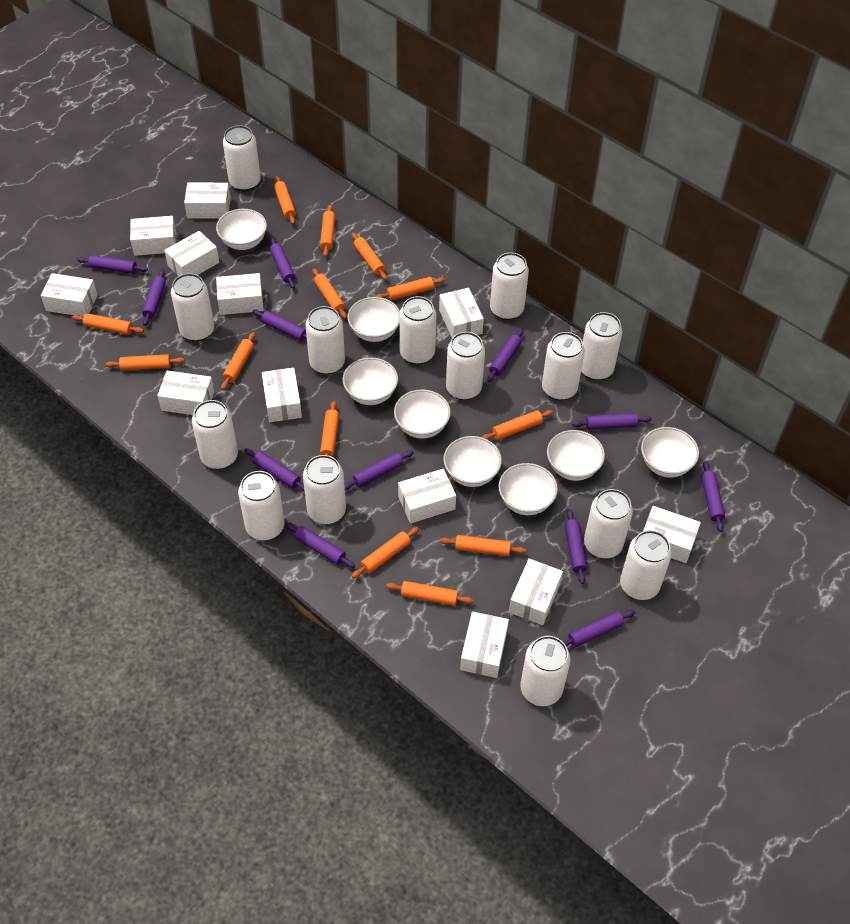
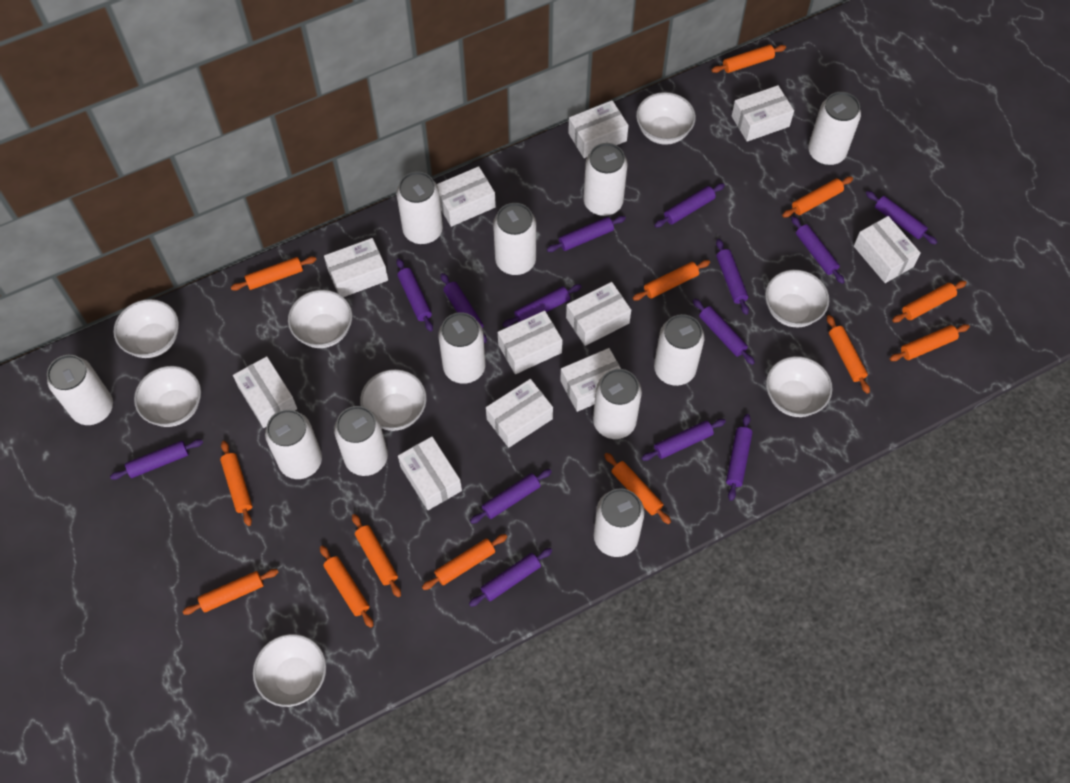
purple rolling pin: [77,255,148,274] [142,270,166,326] [245,448,305,492] [252,310,307,341] [270,238,295,289] [285,523,355,568] [344,450,414,490] [487,329,523,382] [562,610,635,647] [565,509,588,584] [572,413,652,430] [701,461,725,532] = 12 -> [110,439,203,480] [396,258,433,331] [441,273,487,343] [469,548,552,607] [470,469,552,524] [502,284,582,327] [547,216,626,252] [641,419,726,461] [654,183,725,228] [693,299,755,365] [716,239,749,315] [726,414,753,501] [791,216,845,284] [866,191,937,245] = 14
white box: [41,273,98,317] [130,216,177,256] [157,371,214,415] [164,231,219,276] [184,183,231,219] [216,273,264,315] [262,368,302,422] [398,469,456,524] [439,288,484,338] [460,612,509,678] [509,559,563,625] [643,506,701,563] = 12 -> [233,356,297,428] [324,238,388,297] [398,437,462,510] [437,166,496,227] [486,379,553,448] [498,311,563,374] [560,348,621,412] [566,282,631,346] [568,100,629,158] [732,85,794,142] [854,216,921,283] = 11
white can: [171,273,215,341] [192,400,238,469] [223,125,261,191] [238,471,284,540] [303,455,346,524] [305,306,345,375] [399,296,436,365] [446,332,485,400] [490,252,529,320] [520,636,571,706] [542,332,585,400] [581,312,622,380] [584,489,633,558] [620,530,672,600] = 14 -> [47,355,113,425] [265,409,322,479] [334,406,388,476] [396,172,443,244] [438,312,486,384] [493,203,536,275] [583,143,628,216] [593,369,642,439] [594,488,644,557] [654,314,705,386] [808,92,861,165] = 11

